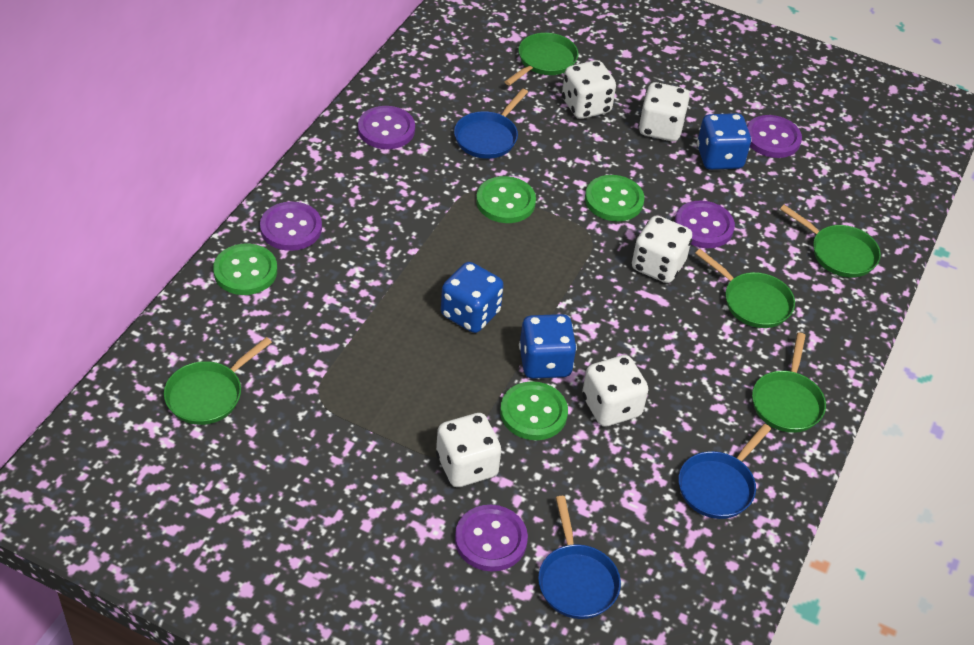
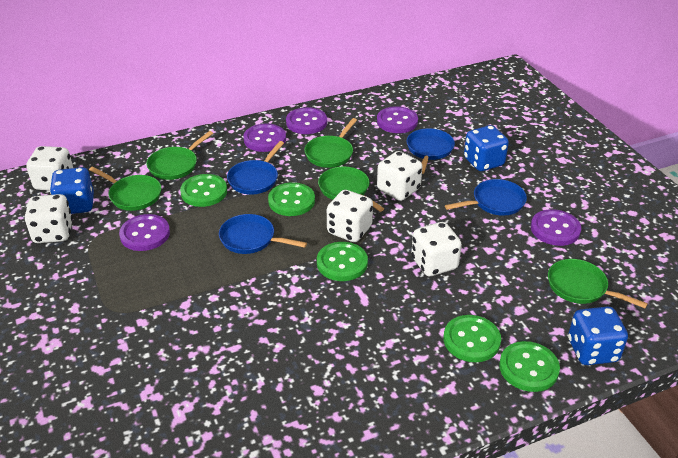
blue pan: [454,88,528,159] [538,496,621,619] [678,424,771,519] = 3 -> [219,214,307,254] [227,141,284,195] [407,128,455,174] [445,179,527,216] = 4
green button: [213,243,277,295] [476,176,536,223] [500,381,568,440] [585,175,644,221] = 4 -> [180,174,227,207] [268,182,315,216] [317,242,368,281] [444,315,501,362] [499,341,560,392] = 5

